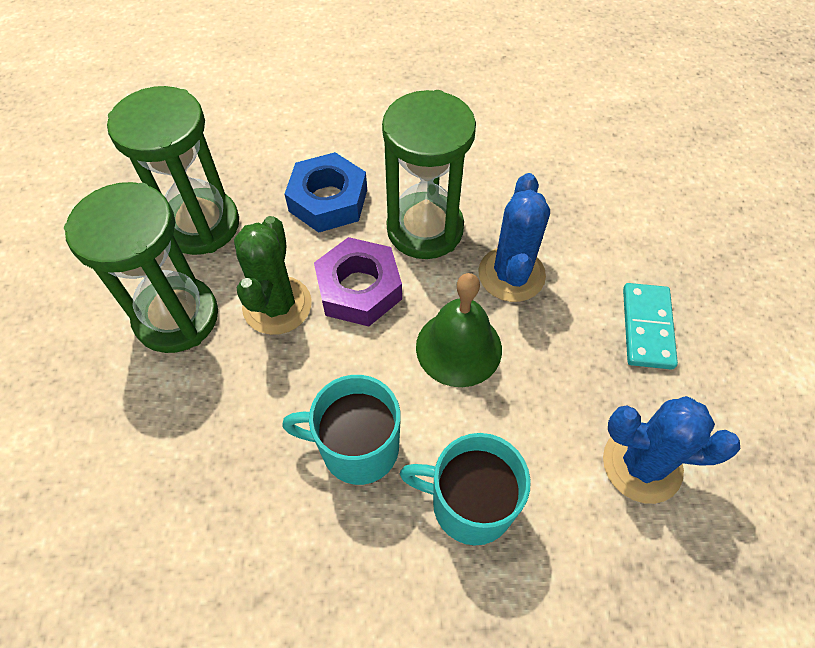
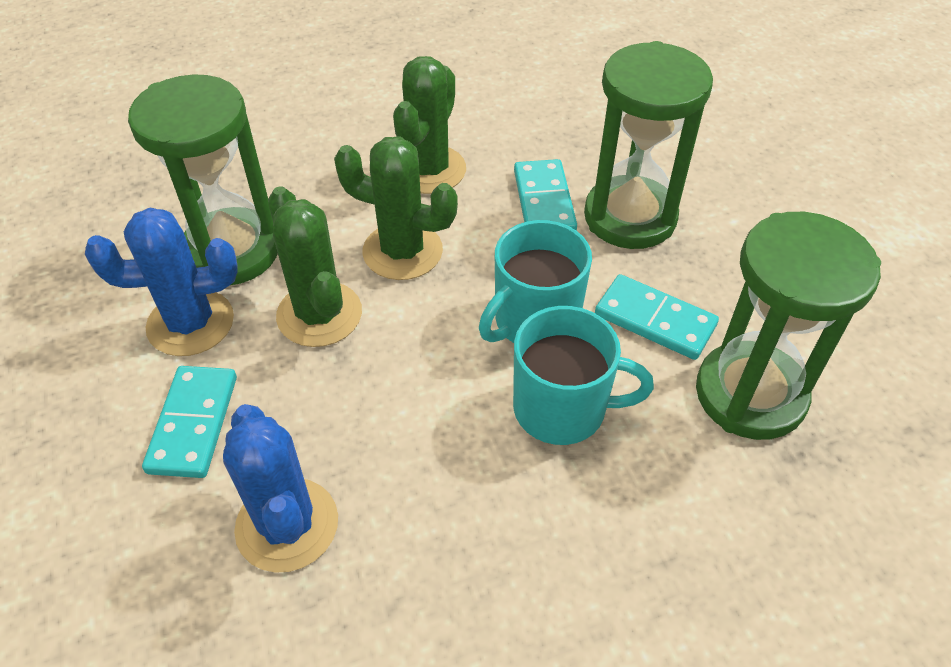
blue nut: [285,152,367,233] = 1 -> none = 0
green bell: [416,273,502,387] = 1 -> none = 0
green cactus: [234,216,312,335] = 1 -> [268,186,362,347] [334,136,458,280] [393,56,466,194] = 3
purple nut: [314,237,402,327] = 1 -> none = 0
turquoise domino: [623,283,678,370] = 1 -> [142,366,237,478] [514,159,577,231] [595,274,719,360] = 3

